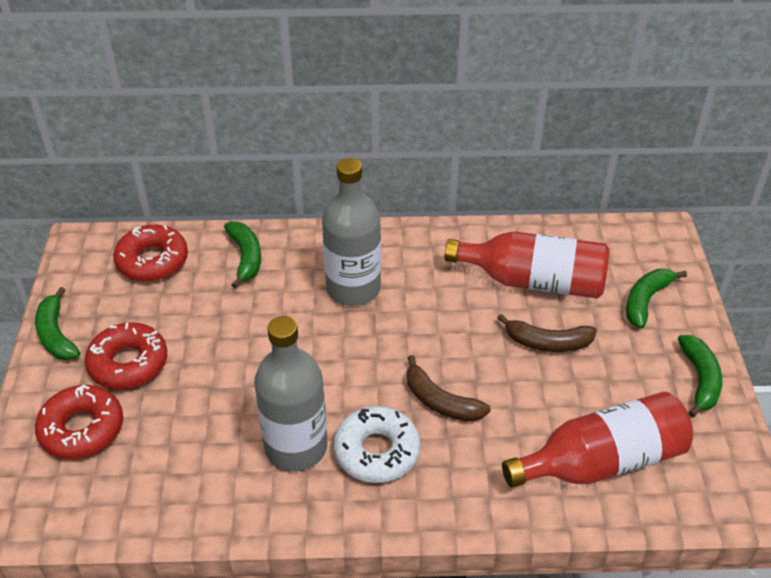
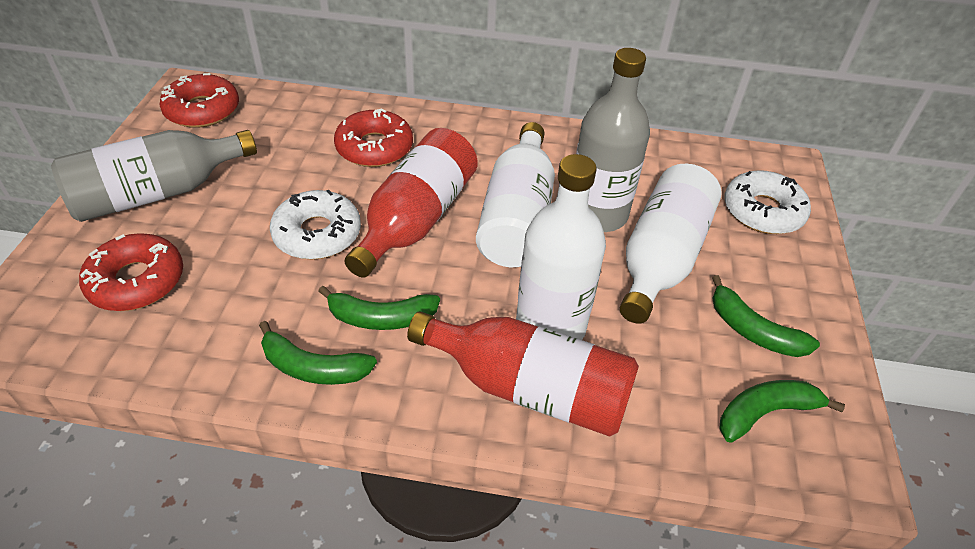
brown banana: [407,355,491,422] [498,314,597,352] = 2 -> none = 0
white bottle: none = 0 -> [476,122,555,267] [516,154,606,340] [620,163,722,324] = 3
white donut: [333,406,420,483] = 1 -> [270,190,361,259] [724,170,811,234] = 2

